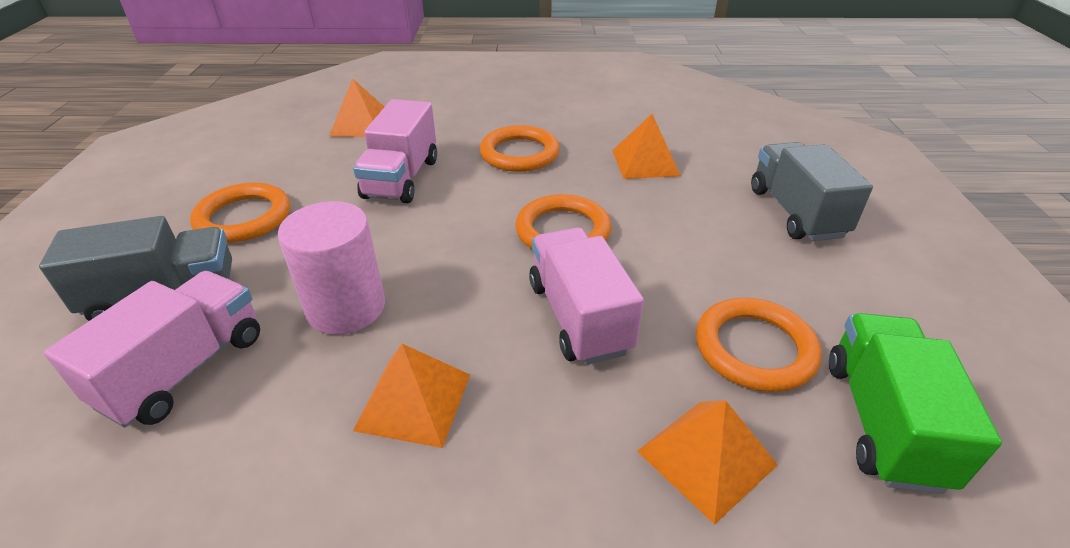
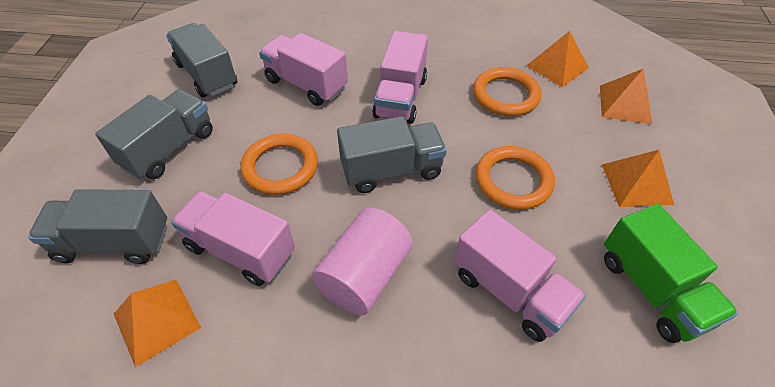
grey truck: [39,216,232,321] [751,142,873,241] = 2 -> [28,189,167,264] [95,89,213,180] [166,23,237,98] [337,116,447,193] = 4
orange ring: [190,182,290,243] [480,125,560,172] [515,194,612,249] [696,298,822,392] = 4 -> [240,134,318,195] [473,67,541,116] [475,146,555,210] = 3
pink truck: [44,271,260,428] [353,99,437,203] [529,227,644,365] = 3 -> [171,191,295,286] [259,33,348,106] [372,31,428,124] [454,210,586,342] = 4

